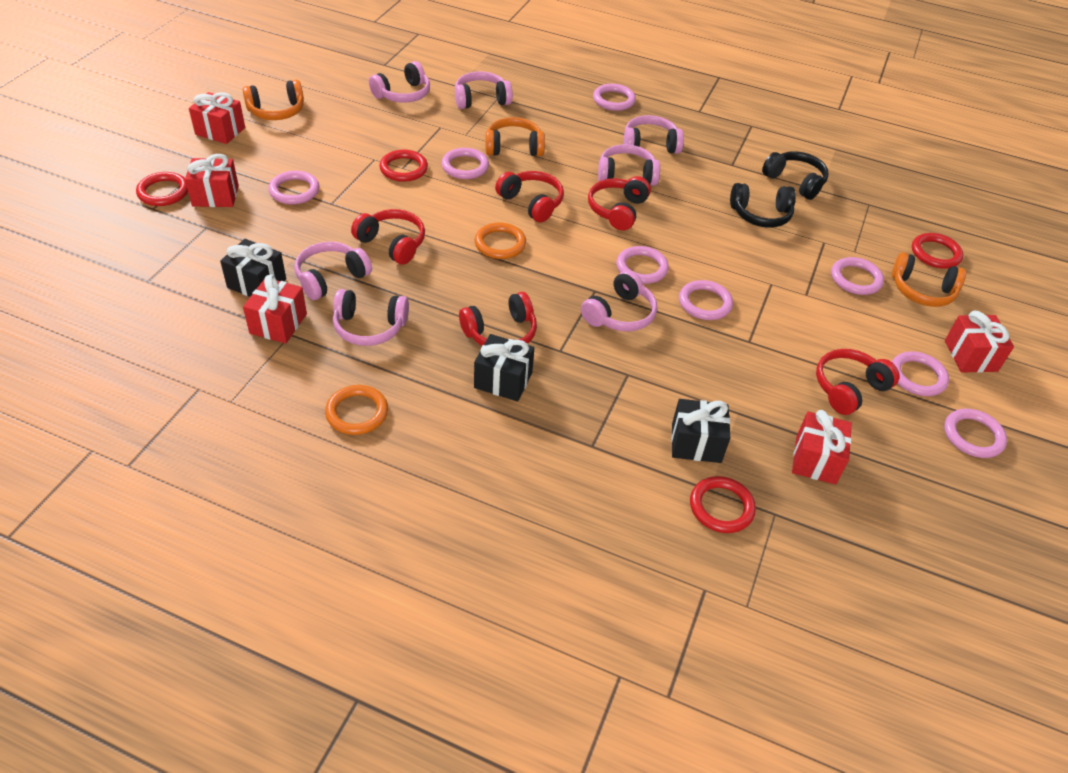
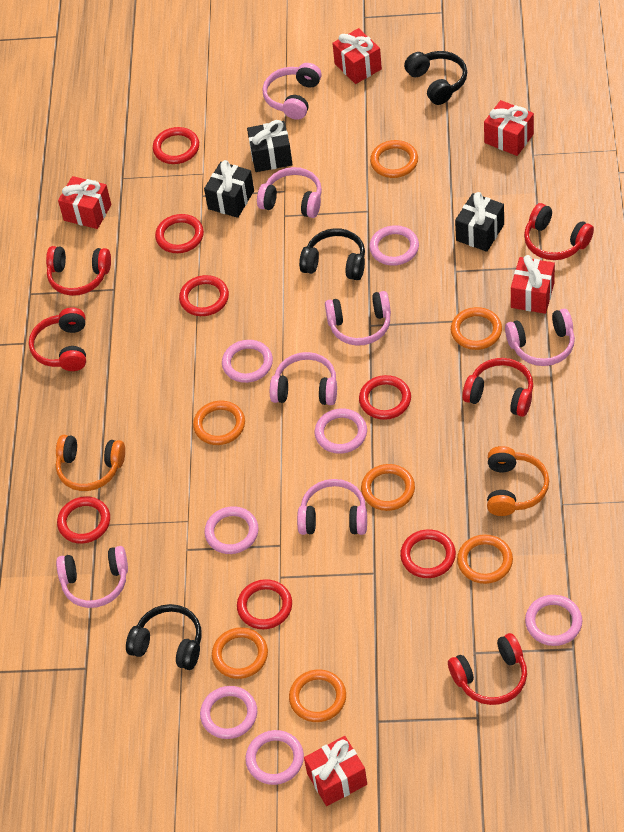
black headphones: [730,183,796,228] [762,151,829,200] = 2 -> [126,604,202,670] [299,228,365,280] [404,51,467,105] = 3
orange headphones: [243,80,304,120] [486,117,545,156] [892,252,966,307] = 3 -> [56,435,125,491] [487,446,549,516] = 2
orange ring: [325,385,388,435] [475,222,526,259] = 2 -> [193,401,245,445] [212,627,268,679] [289,669,346,722] [361,464,415,511] [370,140,418,178] [451,307,502,350] [457,535,513,584] = 7
pink ring: [268,171,319,204] [441,148,489,179] [593,84,636,111] [616,246,669,284] [679,280,733,320] [831,257,884,295] [892,351,949,396] [944,409,1007,458] = 8 -> [200,686,257,739] [204,506,259,554] [222,340,273,383] [245,730,304,785] [315,408,367,454] [369,225,419,266] [525,595,582,646] = 7
red ring: [136,172,188,206] [380,150,428,182] [690,476,756,533] [912,233,963,269] = 4 -> [57,496,110,544] [153,127,199,164] [155,214,204,253] [179,275,229,316] [237,579,292,629] [359,375,411,420] [400,529,456,578] = 7

